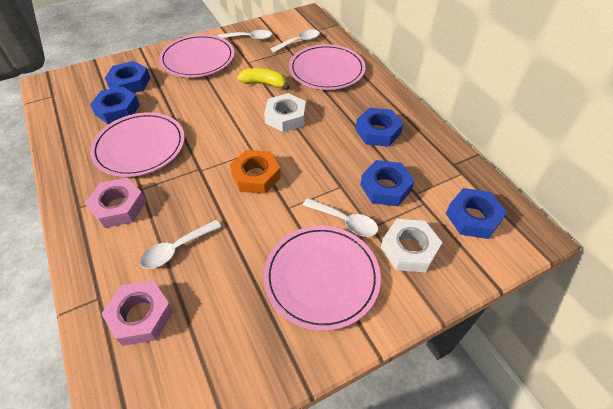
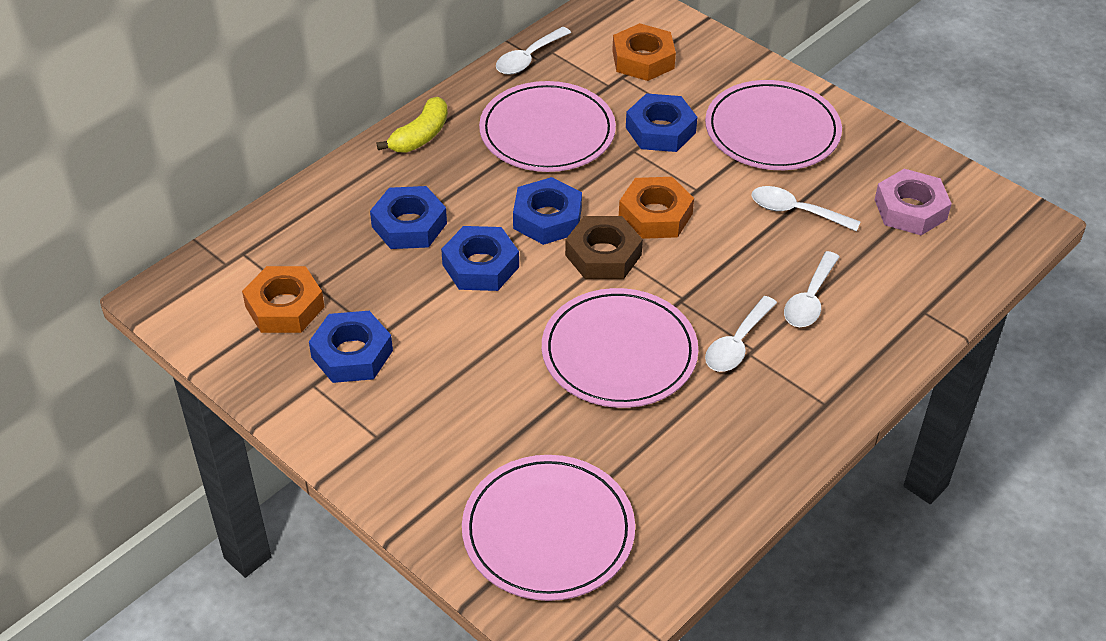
brown nut: none = 0 -> [565,216,643,279] = 1
orange nut: [230,150,281,194] = 1 -> [242,266,324,333] [612,23,676,81] [619,177,694,239] = 3
pink nut: [85,178,146,228] [101,281,173,346] = 2 -> [874,169,952,235] = 1
white nut: [264,93,306,132] [381,219,442,272] = 2 -> none = 0

